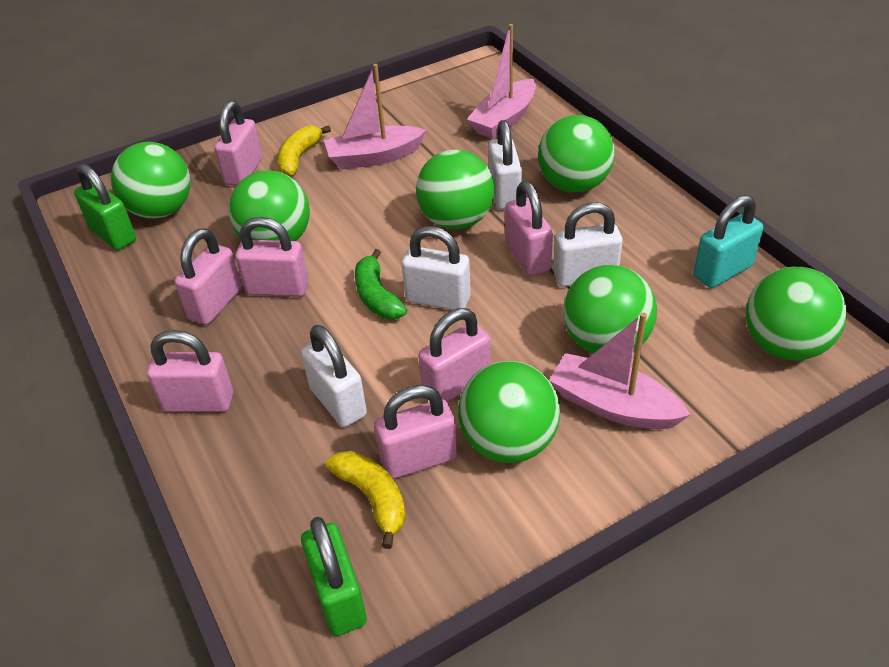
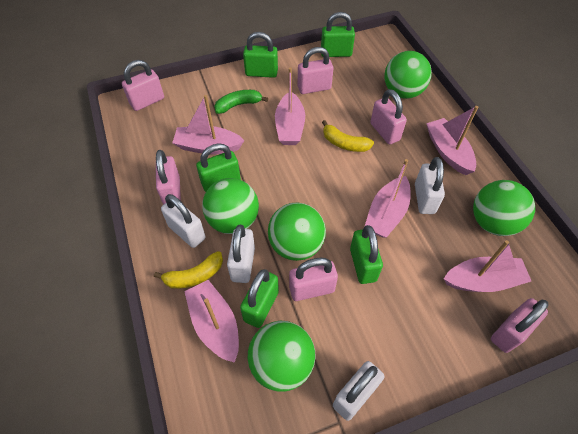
green ball: [111,142,190,219] [229,170,310,241] [416,150,495,229] [458,361,560,463] [538,115,615,193] [563,265,657,354] [746,267,846,361] = 7 -> [202,178,259,234] [248,321,315,392] [268,202,326,261] [384,51,432,99] [473,180,535,236] = 5
green padlock: [74,164,136,250] [301,517,367,636] = 2 -> [196,143,241,192] [240,269,279,328] [243,32,278,78] [321,12,355,57] [350,225,383,284] = 5
pink boat: [324,64,426,169] [467,24,536,139] [549,312,690,429] = 3 -> [172,95,245,155] [184,280,239,363] [275,67,305,145] [364,159,410,238] [426,106,478,175] [444,240,531,292] = 6
pink padlock: [147,330,233,412] [175,228,242,325] [214,101,262,186] [235,217,309,297] [375,385,457,479] [418,308,491,402] [505,181,553,276] = 7 -> [122,60,164,111] [156,150,181,205] [289,257,338,301] [297,47,333,94] [370,89,407,144] [491,298,549,353] = 6
turquoise padlock: [693,195,763,288] = 1 -> none = 0

